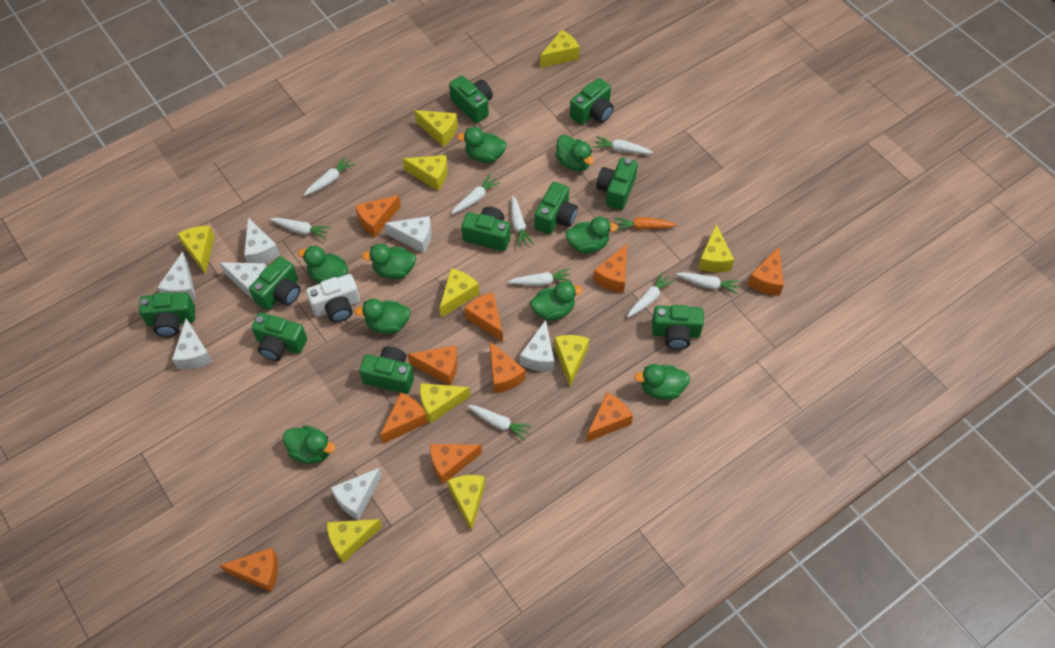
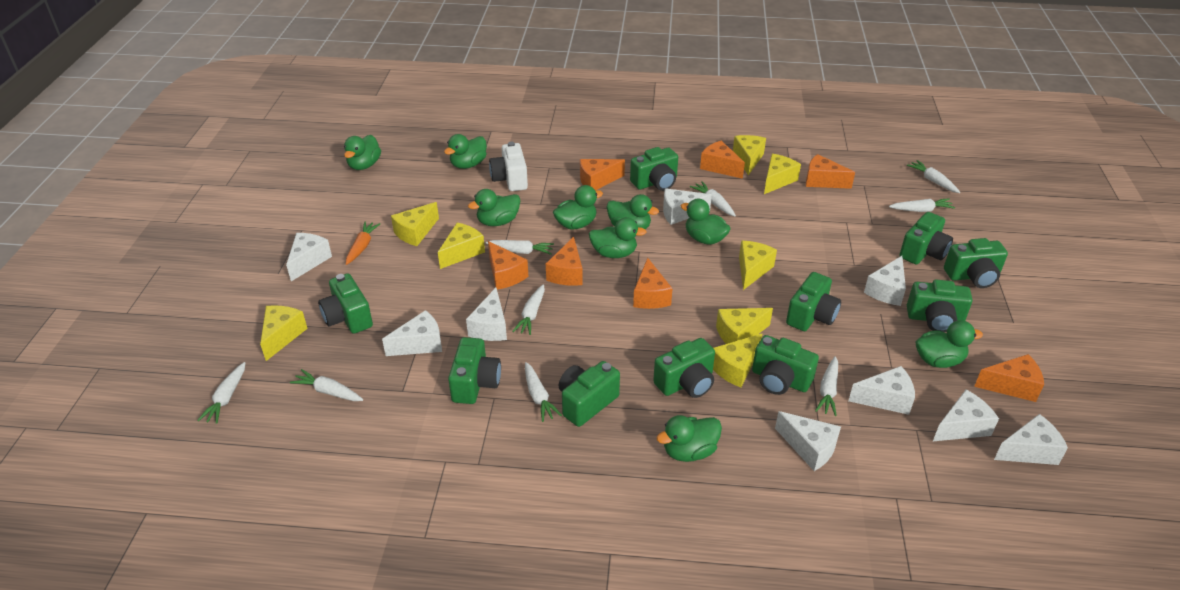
orange cheese: [220,548,278,592] [355,195,401,237] [380,392,428,444] [408,345,458,385] [430,444,482,484] [464,292,503,342] [490,342,525,393] [587,393,633,442] [593,244,627,293] [748,247,784,296] = 10 -> [488,241,528,290] [546,237,583,286] [580,159,625,190] [633,258,673,309] [700,141,745,179] [806,154,855,189] [974,354,1044,402] = 7
white cheese: [157,252,196,300] [172,318,212,370] [219,262,267,300] [244,218,280,263] [331,467,382,520] [384,216,431,254] [520,320,554,371] = 7 -> [286,233,332,281] [382,310,442,356] [466,288,507,341] [663,188,712,225] [775,411,841,471] [848,366,915,415] [864,256,906,306] [933,390,999,441] [994,414,1068,465] = 9
yellow cheese: [177,226,215,275] [327,519,382,563] [403,155,447,191] [414,110,458,146] [420,383,470,423] [440,269,479,318] [447,475,485,532] [540,30,580,68] [554,335,589,386] [698,224,734,272] = 10 -> [260,305,308,361] [391,202,439,246] [438,222,485,269] [713,334,762,387] [716,308,773,344] [733,135,766,175] [739,241,777,290] [764,154,801,194] = 8

